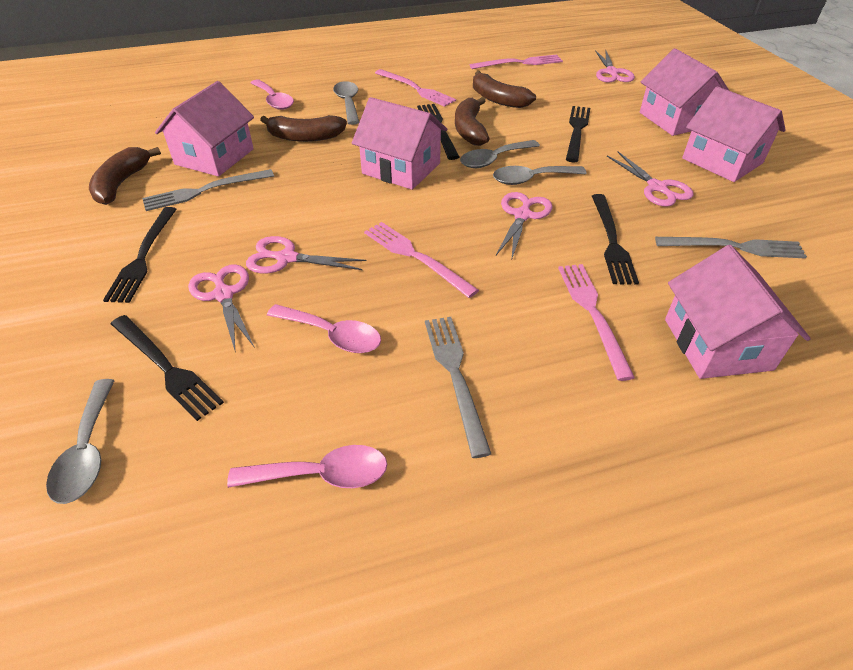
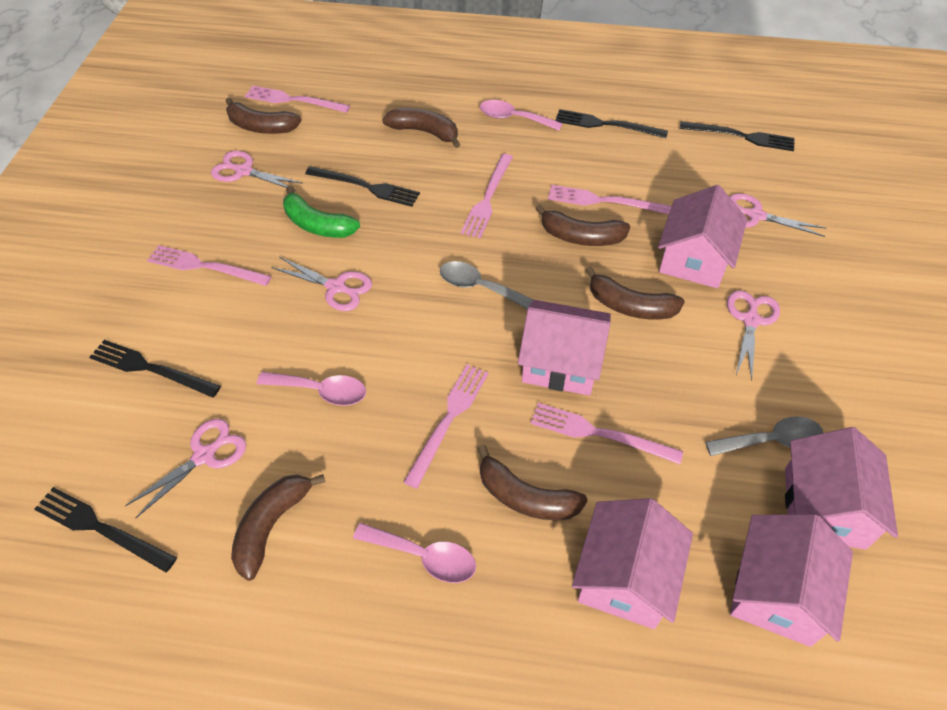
brown banana: [89,147,161,205] [260,115,347,142] [455,97,490,146] [473,71,536,108] = 4 -> [225,97,302,134] [231,474,325,581] [382,108,461,148] [477,444,588,520] [535,204,630,246] [585,266,685,319] = 6
green banana: none = 0 -> [283,186,360,238] = 1
grey fork: [142,169,274,211] [425,317,491,458] [655,237,807,259] = 3 -> none = 0
grey spoon: [46,379,115,504] [333,81,359,125] [460,140,540,168] [493,166,587,185] = 4 -> [440,261,533,309] [706,416,823,456] = 2
pink fork: [364,222,479,298] [375,69,456,107] [470,55,563,69] [558,264,635,381] = 4 -> [147,245,272,286] [245,85,350,113] [404,364,488,489] [461,154,513,238] [530,403,683,464] [548,185,671,215] = 6

